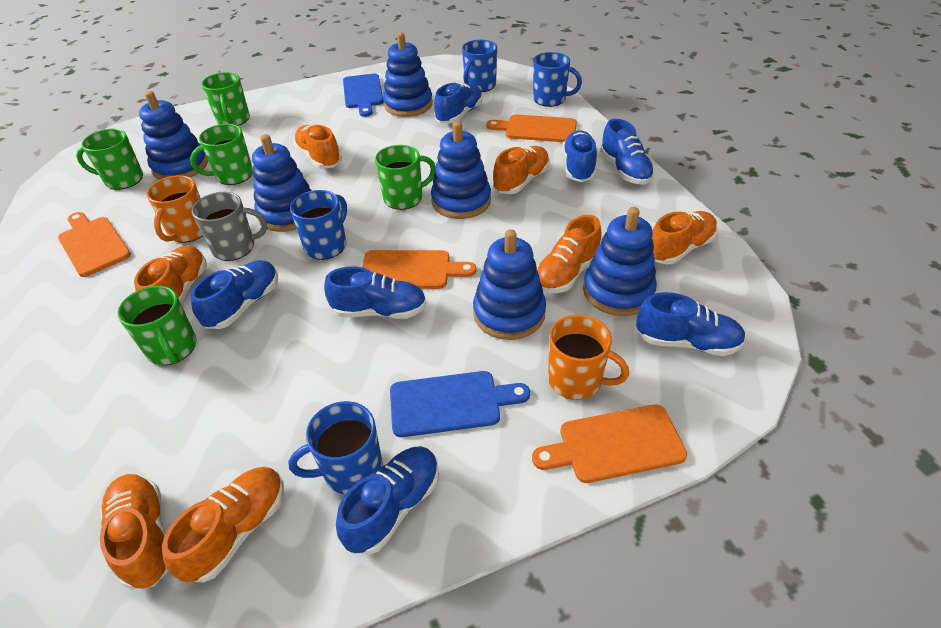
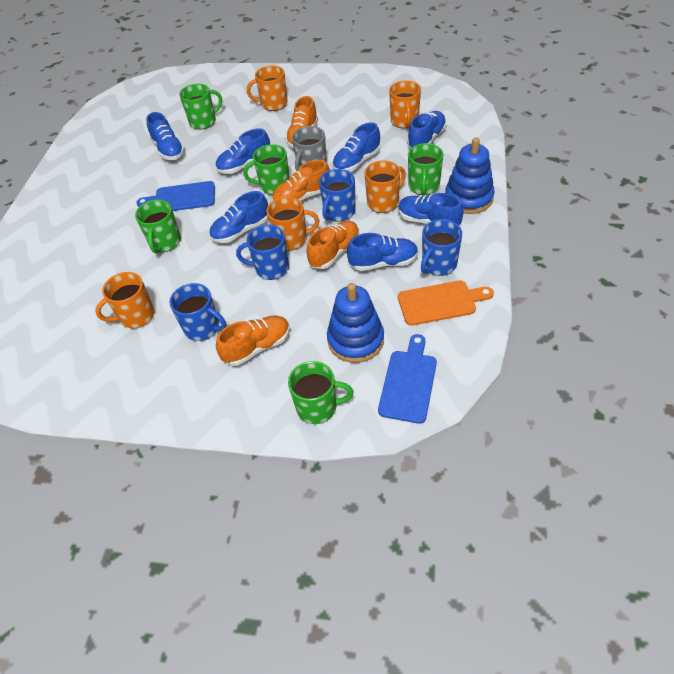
blue stacking toy: [139,91,208,180] [252,134,312,232] [383,32,433,117] [431,121,491,219] [473,229,546,340] [583,207,657,316] = 6 -> [327,283,384,363] [445,137,495,214] = 2
orange cutting board: [58,212,131,277] [362,250,476,289] [486,114,577,142] [532,404,687,483] = 4 -> [398,281,494,326] = 1
orange mug: [146,175,203,243] [548,315,629,400] = 2 -> [95,272,154,328] [247,66,288,111] [266,197,319,250] [364,161,406,213] [389,81,421,128] = 5
orange shoe: [100,474,168,590] [134,245,207,304] [162,467,284,583] [293,125,342,169] [493,146,550,194] [537,215,602,293] [652,211,718,264] = 7 -> [216,315,290,366] [272,160,330,201] [285,96,318,148] [306,221,360,269] = 4

